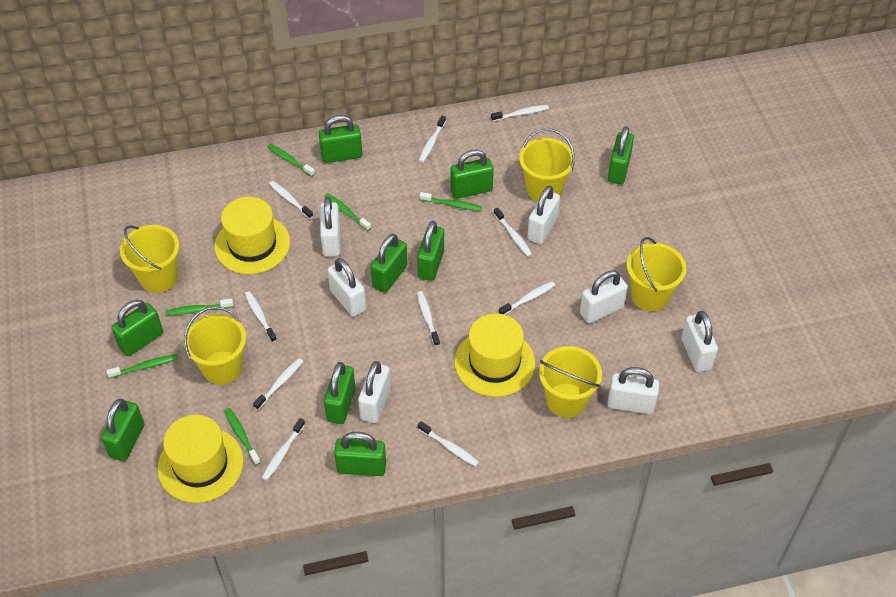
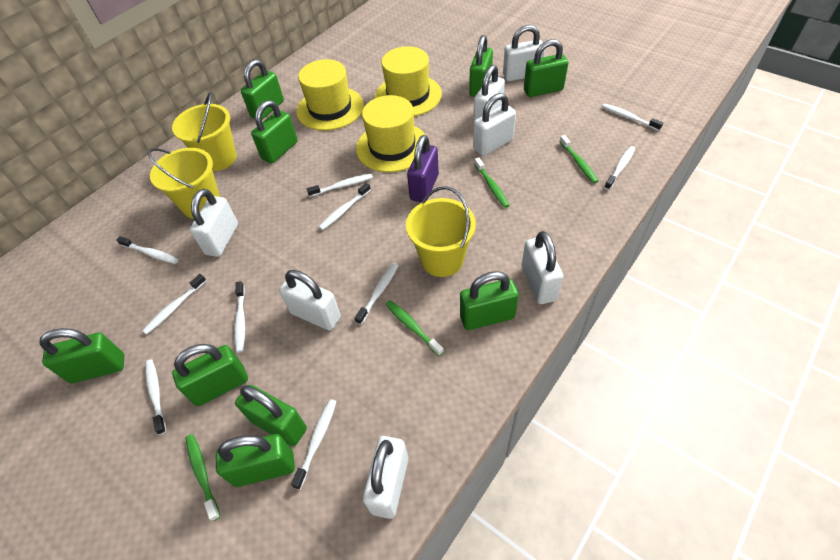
green toothbrush: [106,354,178,378] [165,299,233,316] [224,408,261,465] [267,144,315,177] [324,193,371,231] [420,192,482,211] = 6 -> [185,434,220,521] [386,300,444,356] [474,157,510,208] [559,135,598,183] = 4
purple padlock: none = 0 -> [407,135,439,202] = 1
yellow bucket: [120,225,179,293] [184,307,246,385] [519,129,575,202] [539,346,602,418] [627,237,686,311] = 5 -> [148,148,220,219] [172,93,237,171] [406,186,476,277] = 3

